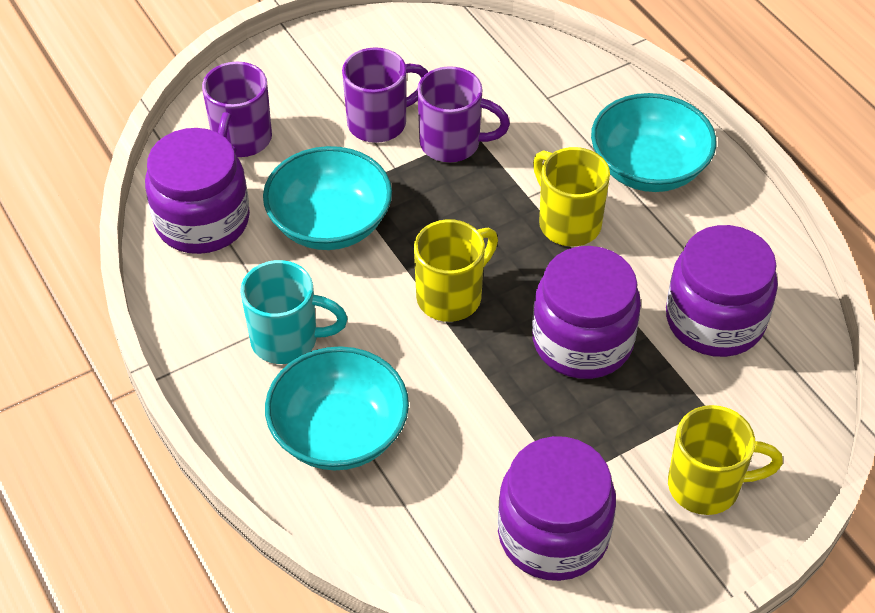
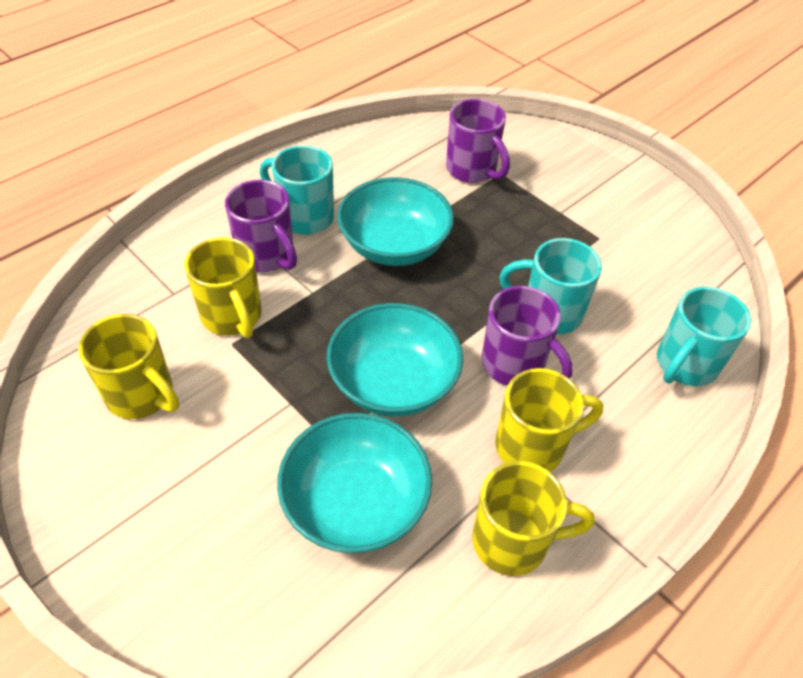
purple jar: [145,128,250,254] [498,436,616,581] [532,246,641,379] [666,225,778,357] = 4 -> none = 0
turquoise mug: [240,260,348,364] = 1 -> [260,145,334,235] [499,238,602,334] [657,287,751,386] = 3
yellow mug: [414,219,498,322] [533,147,610,246] [668,405,783,515] = 3 -> [78,314,179,419] [185,237,262,338] [472,461,595,576] [496,368,603,472] = 4

